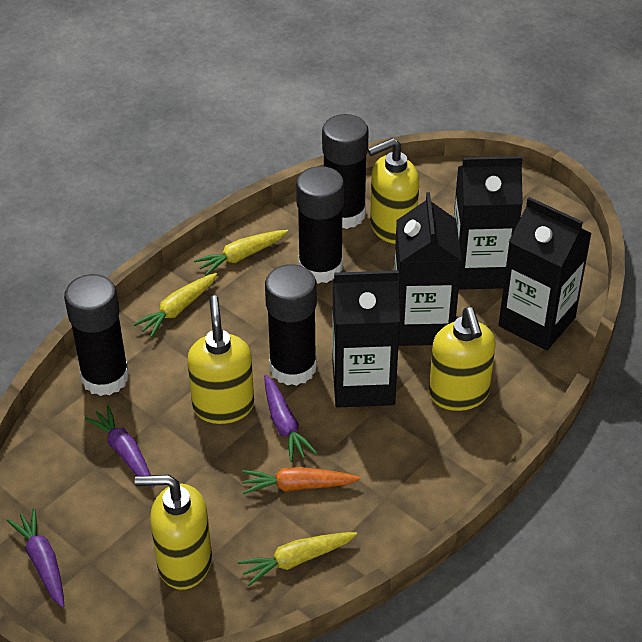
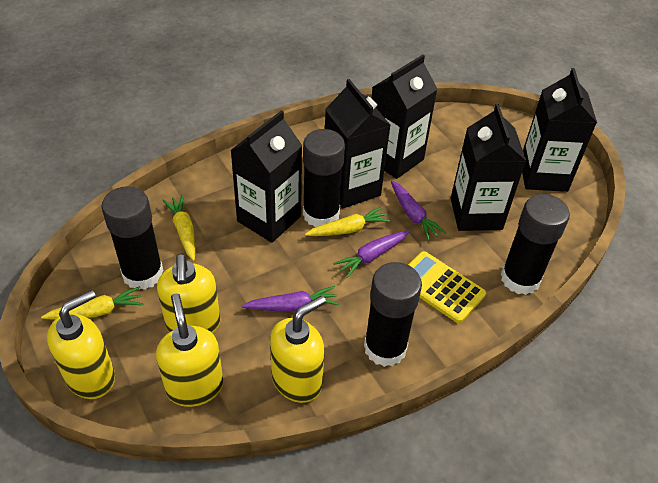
black carton: [332,270,400,407] [394,192,462,346] [454,156,523,290] [499,197,592,351] = 4 -> [230,110,302,243] [325,79,391,209] [372,55,437,179] [451,104,526,231] [522,68,597,192] = 5
orange carrot: [242,467,360,494] = 1 -> none = 0
yellow calculator: none = 0 -> [408,251,486,323] = 1

